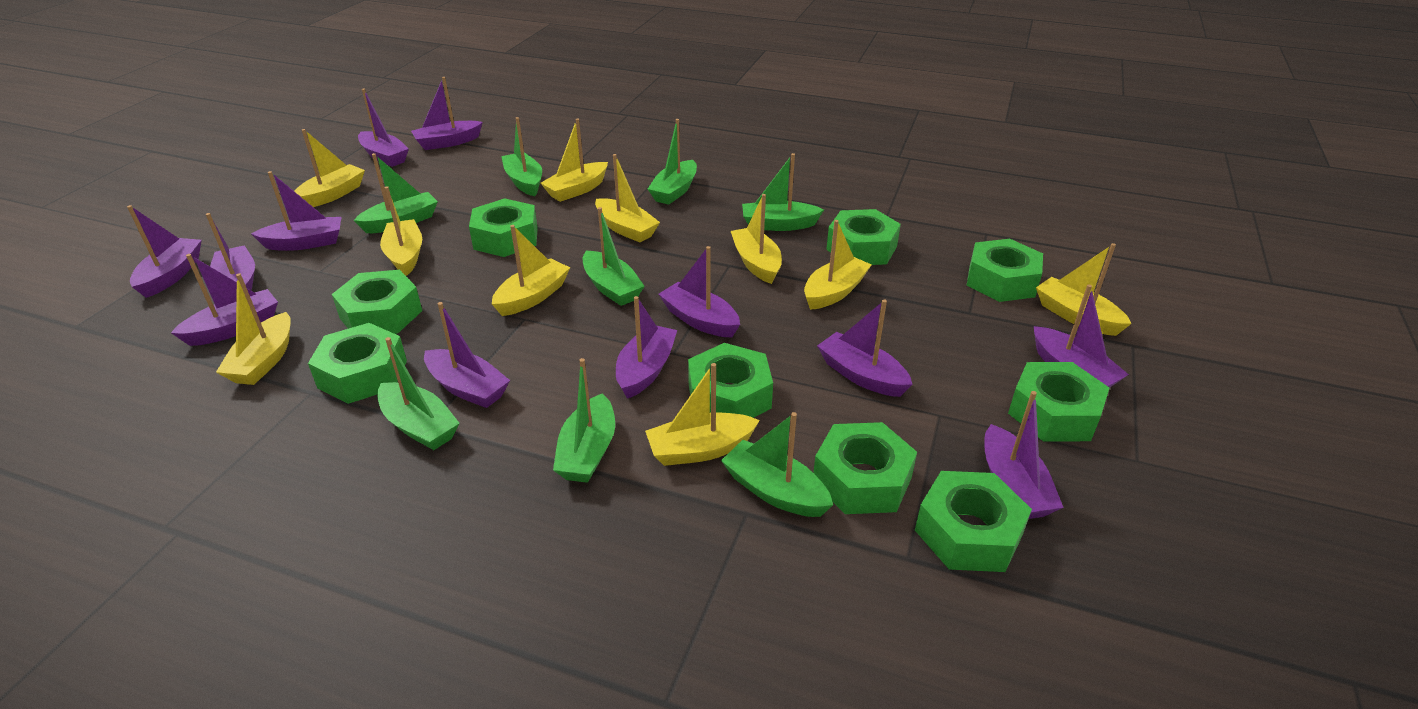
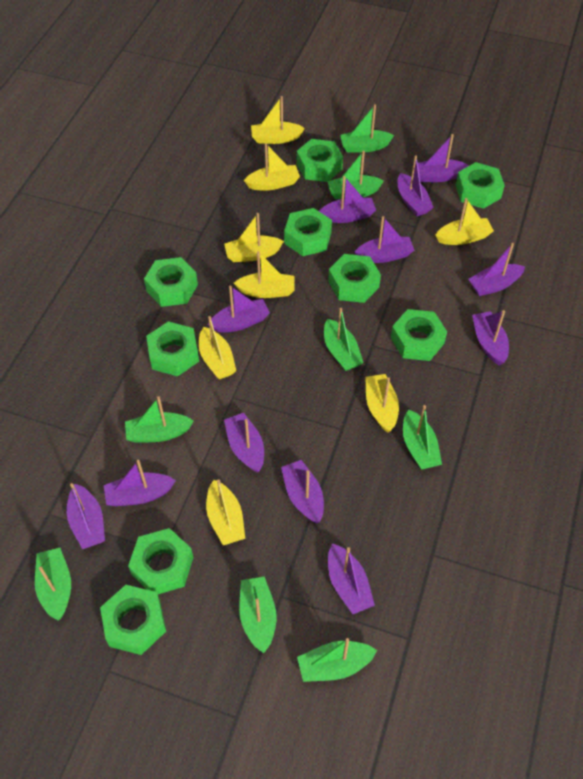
yellow boat: [216,273,291,385] [294,129,365,207] [380,186,422,276] [492,225,570,316] [541,118,608,202] [595,154,660,242] [645,363,760,466] [731,194,782,284] [804,220,871,310] [1036,243,1132,336] = 10 -> [199,316,236,379] [206,479,245,545] [224,213,284,262] [234,251,295,298] [244,143,300,191] [251,96,305,144] [365,374,399,433] [436,198,494,245] = 8

